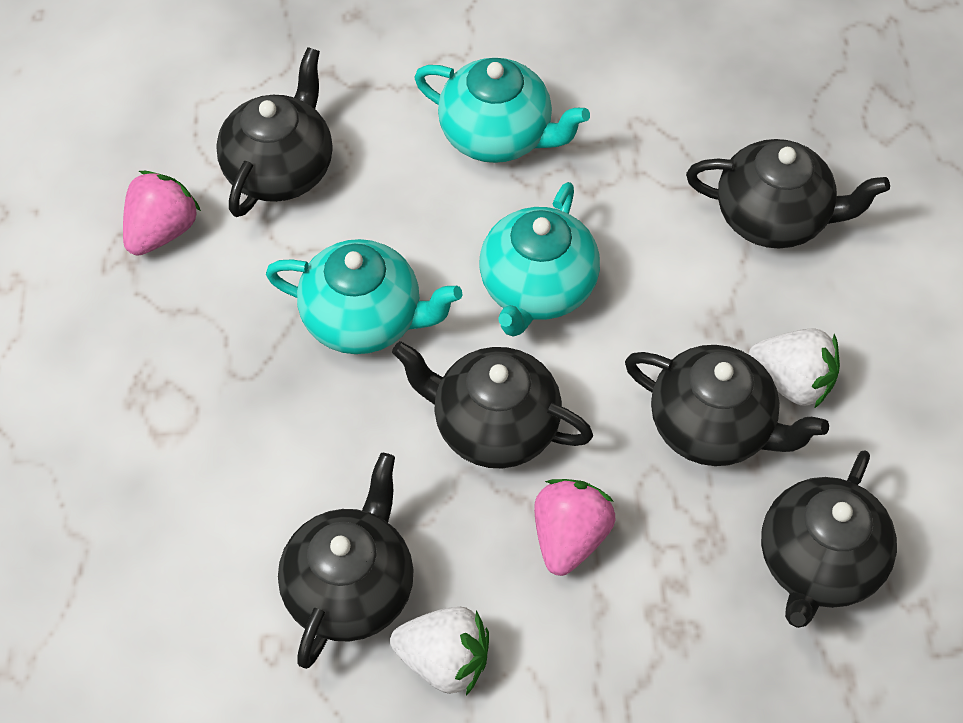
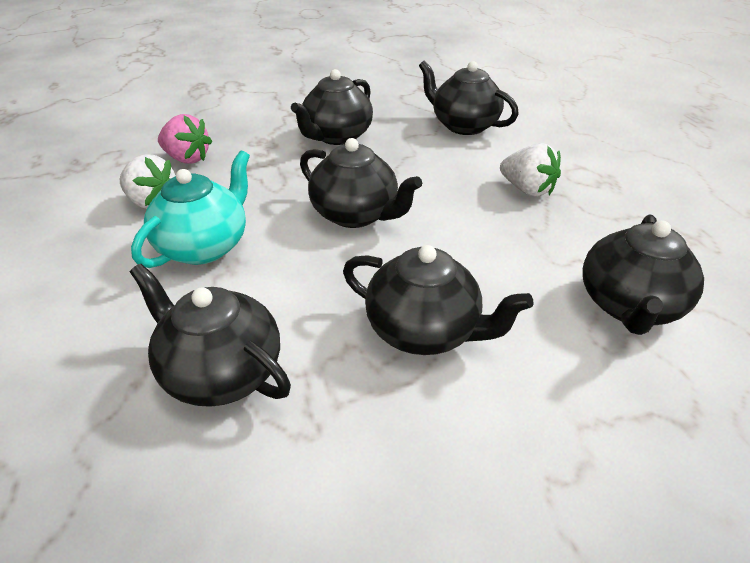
pink strawberry: [123,171,201,256] [534,479,615,576] = 2 -> [158,114,212,164] = 1
turquoise teapot: [266,239,463,354] [414,58,590,163] [479,182,600,337] = 3 -> [131,150,250,268] = 1

